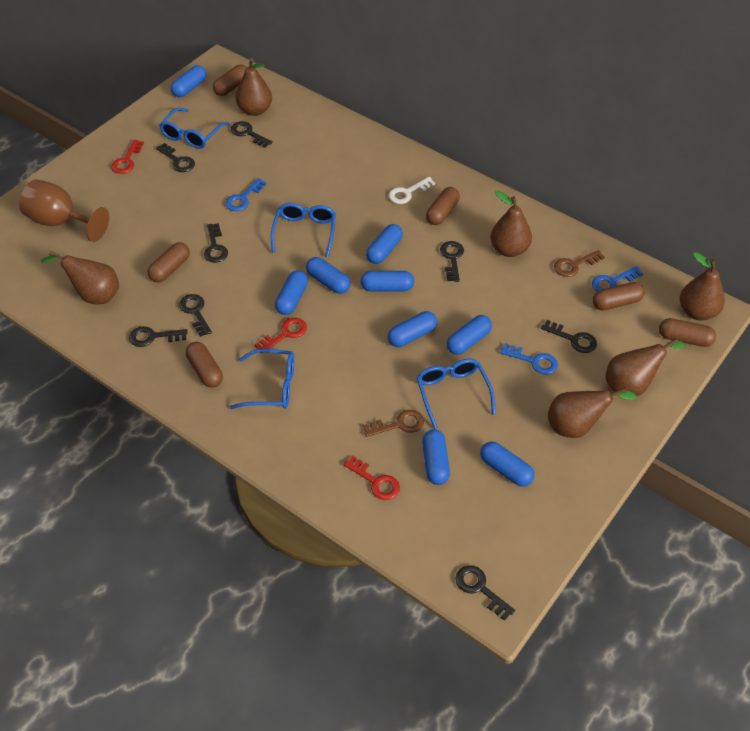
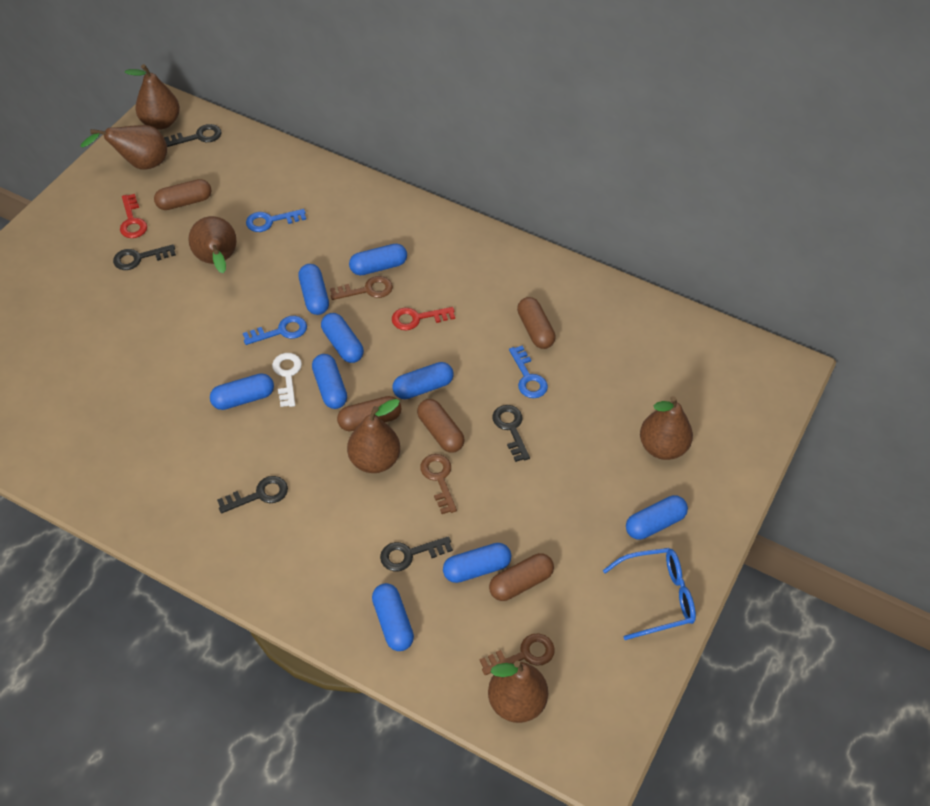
black key: [129,326,188,347] [156,143,195,172] [179,294,212,337] [204,223,228,263] [231,121,272,148] [440,241,464,282] [455,565,515,621] [541,320,597,353] = 8 -> [113,244,176,270] [164,124,222,147] [217,476,288,513] [380,536,453,571] [492,405,530,462] = 5
blue glasses: [159,108,229,149] [230,349,294,409] [271,203,336,257] [416,359,496,429] = 4 -> [603,548,696,640] = 1
brown capsule: [148,242,190,282] [186,342,223,388] [213,65,247,96] [426,187,460,225] [593,282,645,310] [659,318,716,347] = 6 -> [154,179,212,210] [337,396,402,431] [417,399,465,453] [489,553,554,601] [517,297,556,349] = 5
brown goblet: [19,180,109,242] = 1 -> none = 0
brown key: [363,410,424,437] [554,250,605,277] = 2 -> [330,276,393,300] [420,454,457,514] [480,633,555,675] = 3
red key: [112,140,144,174] [254,318,307,354] [344,456,400,500] = 3 -> [120,194,147,238] [392,307,455,330] = 2

